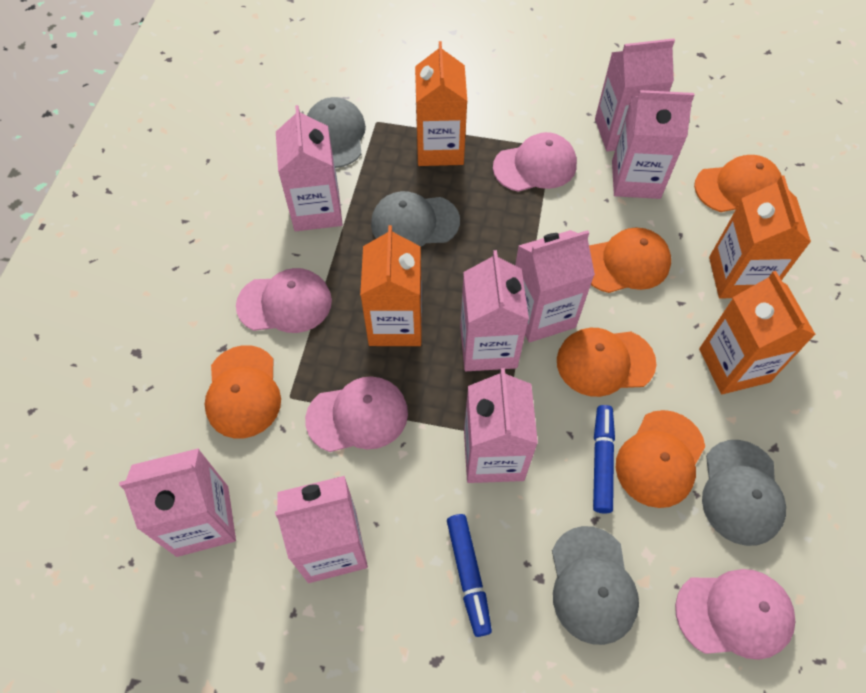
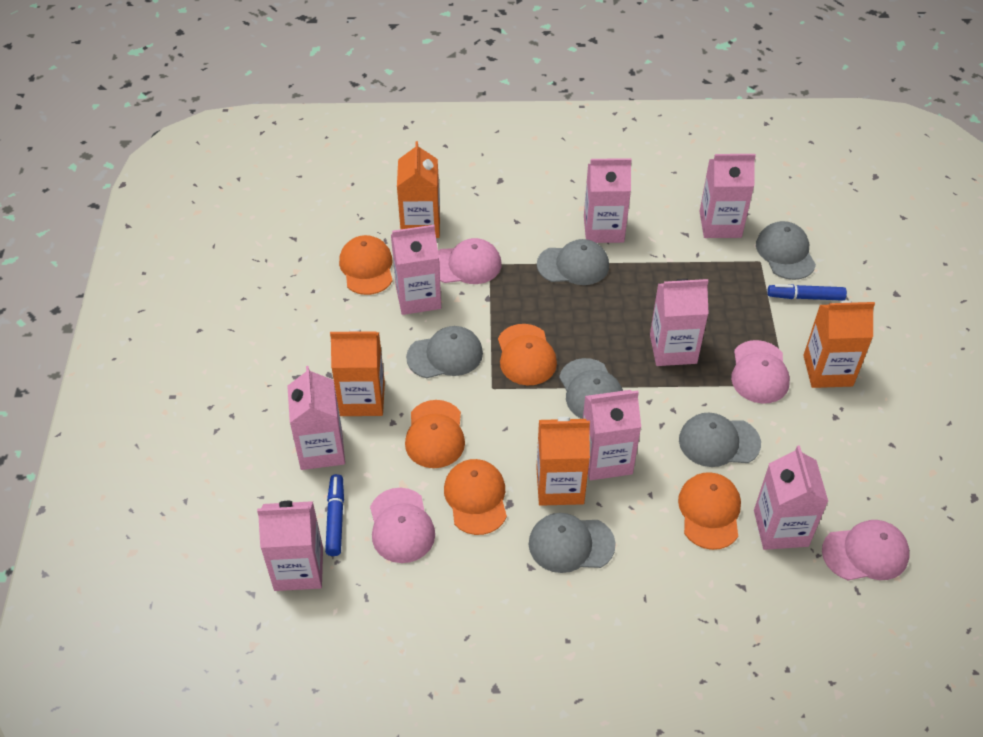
grey cap: [307,97,366,168] [371,191,460,247] [552,526,639,645] [702,440,786,546] = 4 -> [406,326,483,378] [529,513,616,573] [537,239,609,285] [559,358,623,419] [679,413,761,467] [756,221,816,280] = 6

